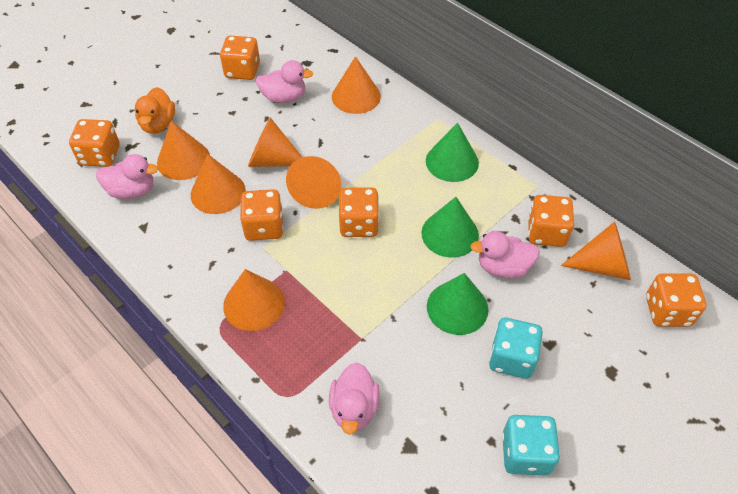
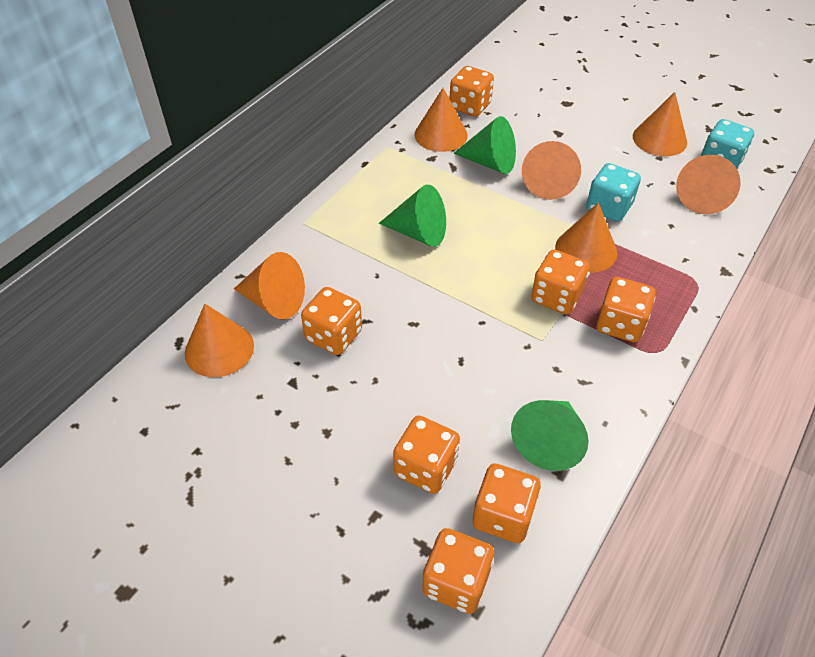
orange dice: [69,119,120,167] [220,35,260,80] [240,189,283,241] [339,187,379,237] [528,195,574,247] [646,273,706,327] = 6 -> [301,287,362,355] [393,415,460,494] [422,528,494,614] [449,66,494,117] [473,463,541,543] [531,250,590,315] [596,277,656,342] = 7
orange duck: [135,87,175,134] = 1 -> none = 0
pink duck: [96,154,159,199] [256,60,313,103] [329,363,380,435] [470,231,540,278] = 4 -> none = 0

